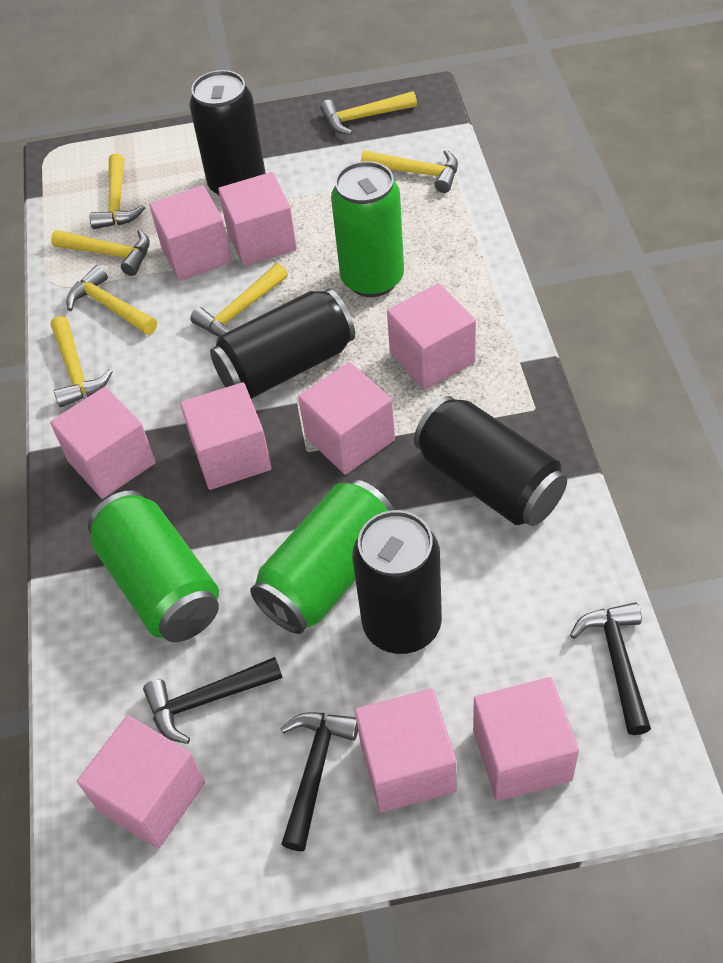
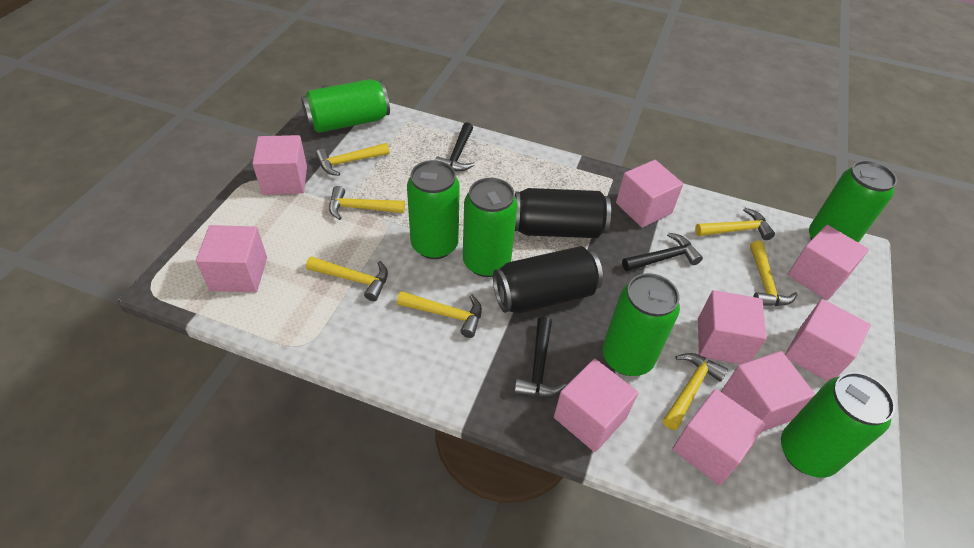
black can: [190,70,265,196] [210,289,355,399] [353,510,442,654] [414,396,567,526] = 4 -> [493,246,603,314] [515,188,611,238] = 2
green can: [88,491,219,642] [250,480,394,634] [331,161,404,297] = 3 -> [301,79,390,133] [407,160,460,259] [463,178,518,277] [602,273,680,376] [781,372,895,478] [809,160,897,243] = 6

